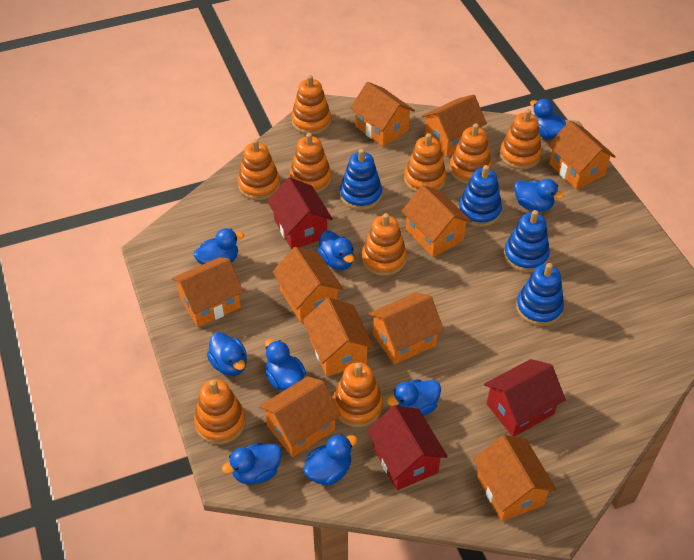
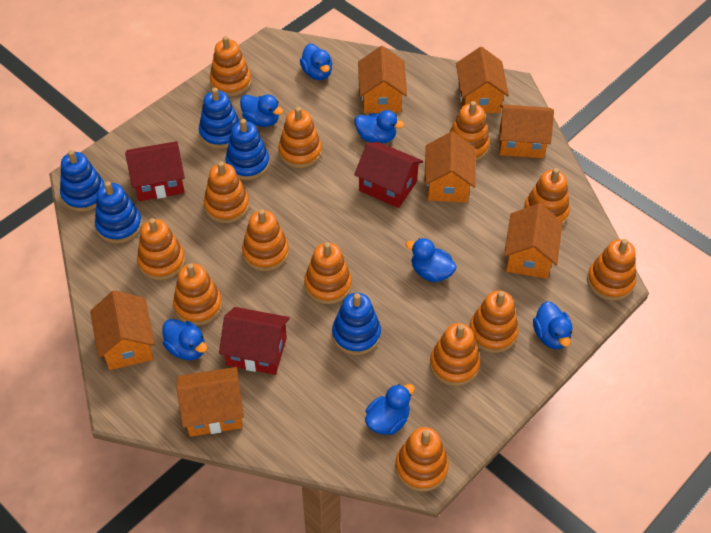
blue duck: [194,228,244,265] [207,332,247,376] [222,443,282,484] [265,339,306,390] [303,434,357,486] [317,230,354,270] [387,379,441,416] [514,179,564,212] [530,99,566,140] = 9 -> [162,319,207,360] [240,94,283,127] [300,44,333,80] [355,110,404,143] [365,384,415,435] [406,238,457,282] [533,301,572,349] = 7
blue stacking toy: [340,149,382,210] [458,165,502,227] [504,210,550,273] [516,263,564,326] = 4 -> [60,150,105,212] [95,181,142,244] [199,88,240,149] [225,119,270,180] [332,293,381,355] = 5
orange house: [172,257,243,327] [259,376,341,457] [273,247,343,323] [303,297,374,377] [350,82,415,147] [368,293,444,365] [401,185,472,257] [422,95,487,157] [473,435,557,522] [548,121,616,190] = 10 -> [90,290,155,370] [176,367,244,437] [358,46,407,113] [424,131,475,203] [456,47,509,113] [499,104,554,158] [504,203,563,279] = 7
orange stacking toy: [194,379,246,444] [238,139,280,200] [290,133,332,193] [291,75,331,135] [333,362,383,427] [362,213,407,276] [404,133,446,192] [449,123,492,184] [500,109,542,170] = 9 -> [137,218,185,280] [173,263,222,326] [204,161,249,223] [210,36,251,97] [242,209,289,271] [278,107,322,168] [304,242,352,304] [395,427,449,492] [430,323,480,386] [450,101,490,162] [469,290,519,353] [524,168,570,225] [587,239,636,301] = 13

